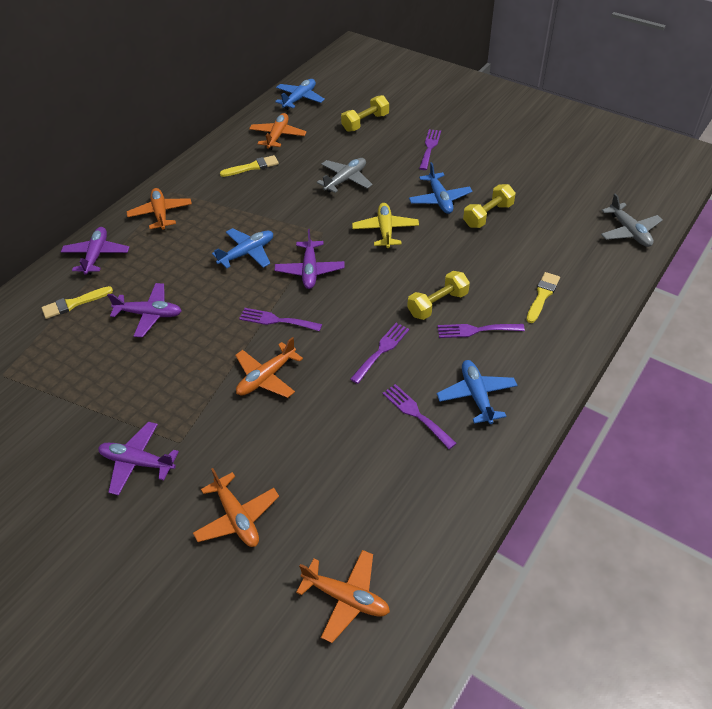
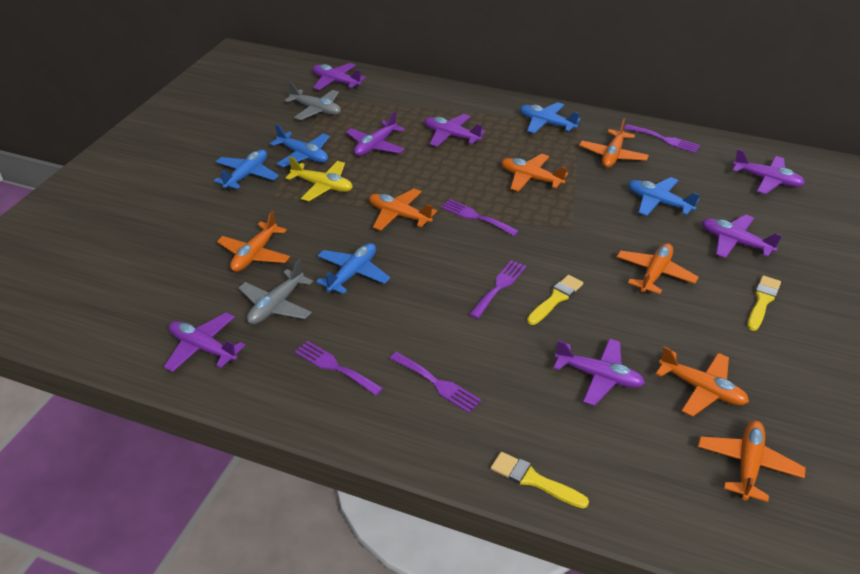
blue plane: [212,228,273,268] [275,79,325,110] [409,162,472,214] [437,360,518,424] = 4 -> [214,150,279,191] [270,124,330,167] [316,243,390,294] [520,102,581,134] [628,177,700,216] = 5
orange plane: [127,188,192,230] [193,468,279,547] [235,337,303,398] [249,113,307,150] [296,550,390,643] = 5 -> [217,210,290,272] [369,189,437,231] [501,154,568,192] [579,118,649,168] [617,243,699,294] [656,346,749,417] [698,420,806,502] = 7
purple plane: [61,227,129,275] [98,422,179,496] [107,283,182,338] [275,229,345,289] = 4 -> [164,312,246,372] [313,63,366,90] [346,111,405,156] [425,114,485,147] [553,339,645,406] [702,214,782,258] [733,149,805,194] = 7
yellow dumbbell: [341,95,389,132] [407,271,470,320] [463,184,516,228] = 3 -> none = 0

